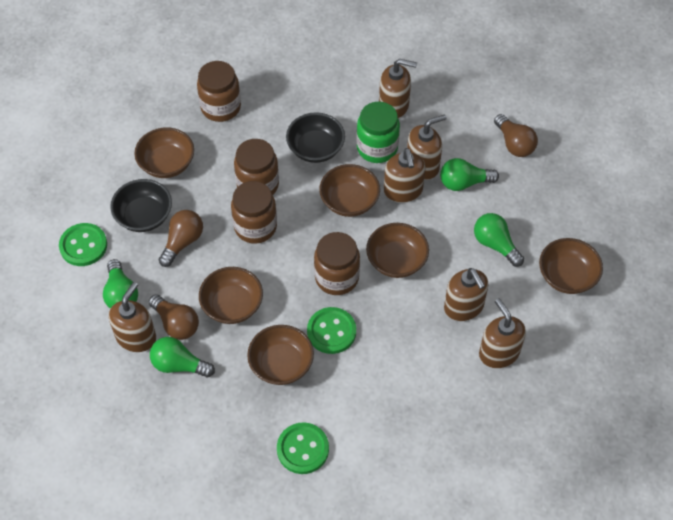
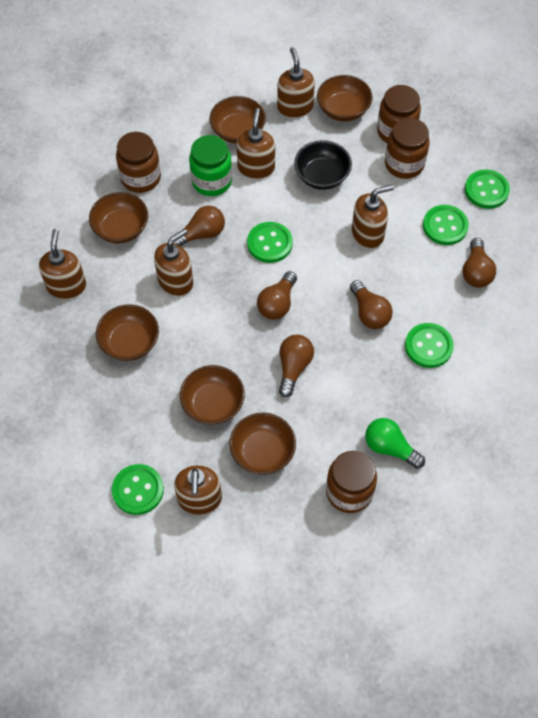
black bowl: [110,179,172,232] [286,112,345,163] = 2 -> [294,140,352,190] = 1
brown light bulb: [149,294,199,340] [159,210,203,267] [494,114,538,157] = 3 -> [171,206,225,246] [257,271,297,320] [279,335,314,397] [350,280,393,329] [462,238,496,288] = 5
green button: [59,223,107,266] [277,422,329,474] [307,307,356,354] = 3 -> [112,464,164,515] [247,222,293,263] [405,323,454,368] [423,205,469,245] [465,169,510,209] = 5
green light bulb: [103,259,138,308] [150,337,215,378] [440,158,499,191] [474,213,524,267] = 4 -> [365,418,425,469] = 1

